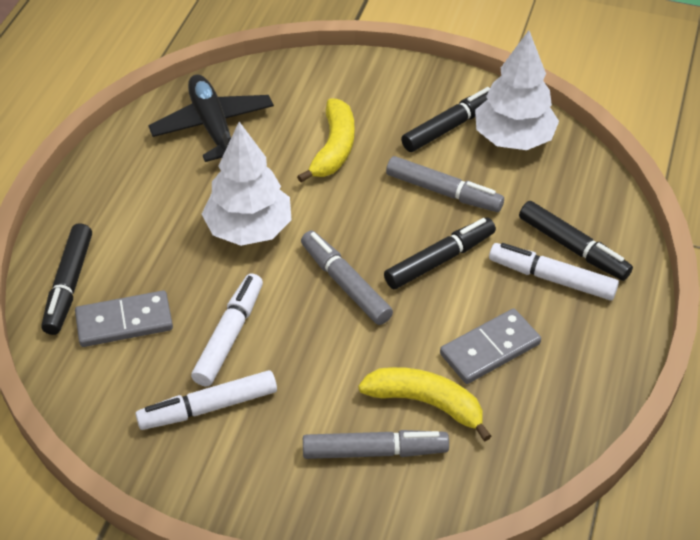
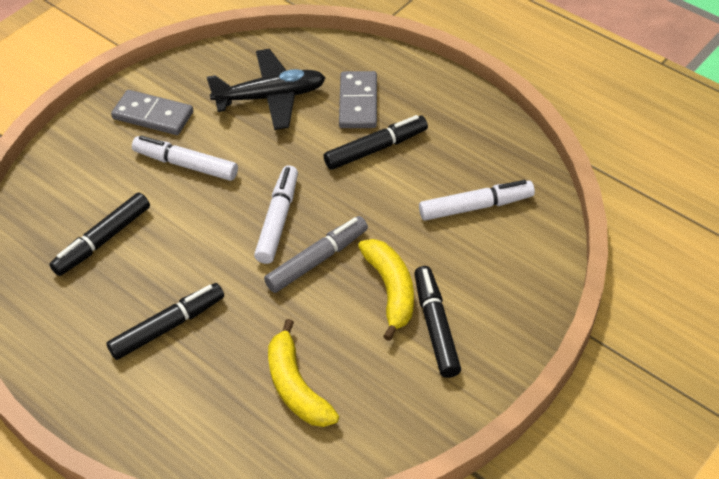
grey marker: [301,231,393,325] [303,430,449,459] [386,156,504,212] = 3 -> [264,216,368,293] = 1
white tree: [202,122,291,246] [475,30,559,150] = 2 -> none = 0

